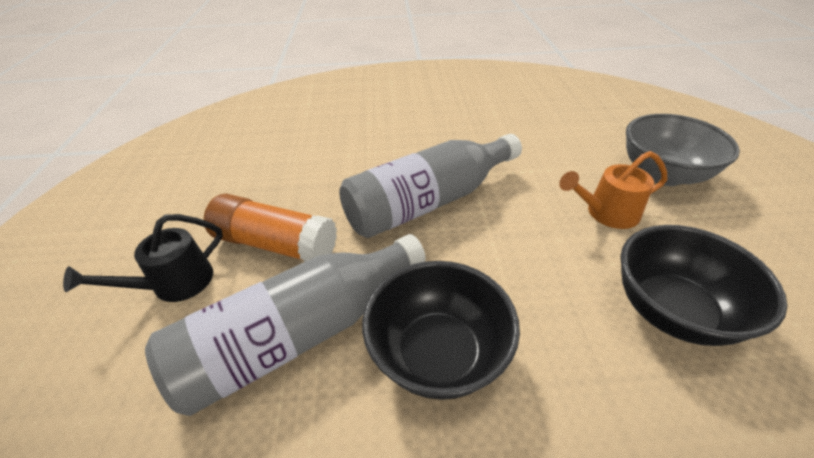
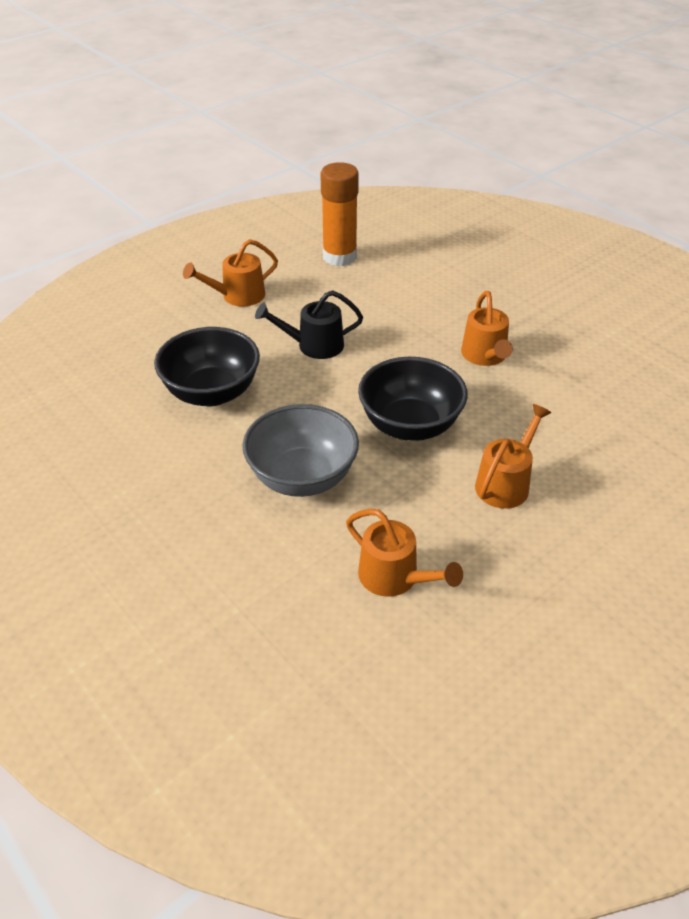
grey bottle: [145,234,426,416] [339,134,522,238] = 2 -> none = 0
orange watering can: [559,151,667,229] = 1 -> [183,239,278,306] [346,509,463,597] [461,291,513,366] [475,404,551,509] = 4

